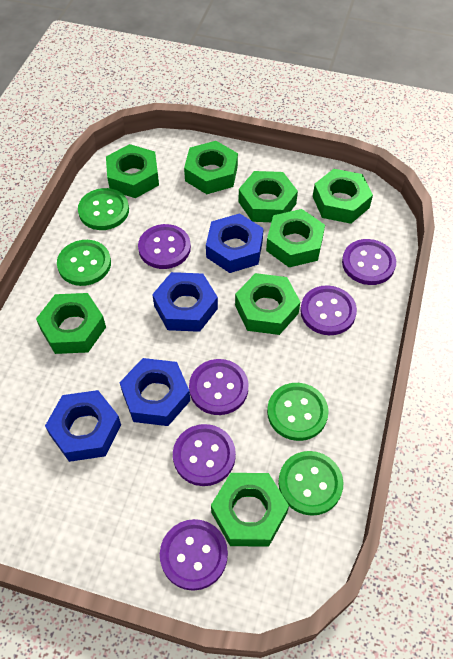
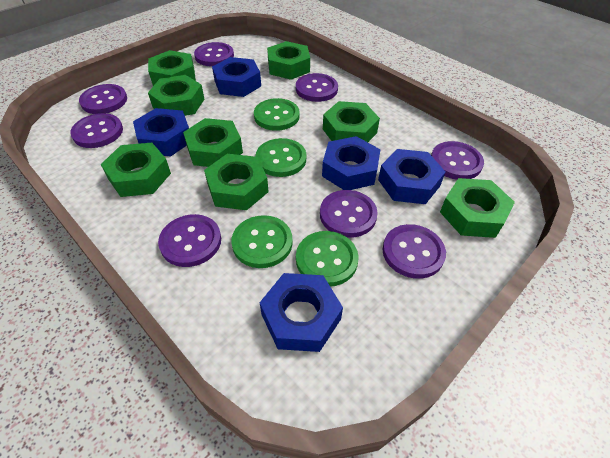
blue nut: [45,390,121,462] [119,358,190,426] [152,272,218,332] [206,213,264,273] = 4 -> [133,108,189,157] [212,57,261,97] [260,273,343,352] [322,136,381,190] [378,149,445,204] = 5
purple button: [138,224,191,269] [160,519,228,591] [173,424,236,486] [189,359,249,415] [300,285,357,335] [342,239,396,285] = 6 -> [70,113,123,148] [79,84,127,114] [158,214,221,267] [194,42,234,67] [296,73,338,102] [320,190,378,238] [382,224,446,279] [431,141,484,180] = 8

